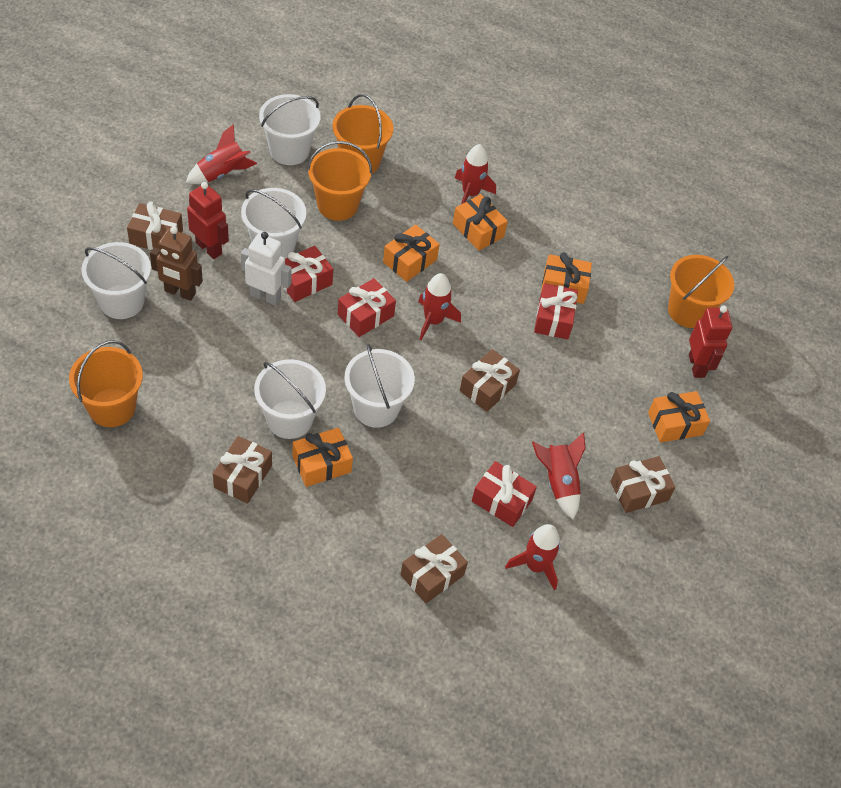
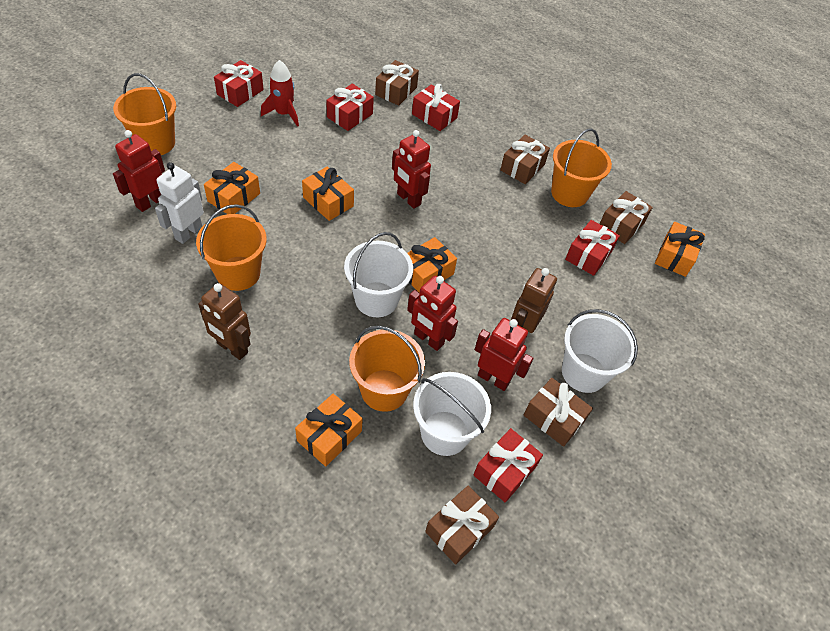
brown robot: [150,227,203,301] = 1 -> [198,283,251,360] [511,268,557,333] = 2
red gift: [283,246,333,302] [338,278,396,337] [472,461,537,527] [534,283,578,340] = 4 -> [214,60,264,107] [326,84,374,131] [412,84,460,131] [474,428,543,502] [565,220,620,276] = 5
red robot: [187,182,229,259] [689,306,732,378] = 2 -> [113,130,165,212] [392,130,431,209] [407,276,458,351] [475,318,533,391] = 4
red rocket: [186,124,257,184] [418,273,461,340] [455,144,496,204] [505,524,560,591] [532,432,585,519] = 5 -> [261,60,299,127] = 1
white bucket: [81,242,151,319] [241,188,306,259] [254,359,326,439] [259,94,320,165] [344,343,415,428] = 5 -> [344,232,413,317] [413,372,491,456] [562,309,638,393] = 3

